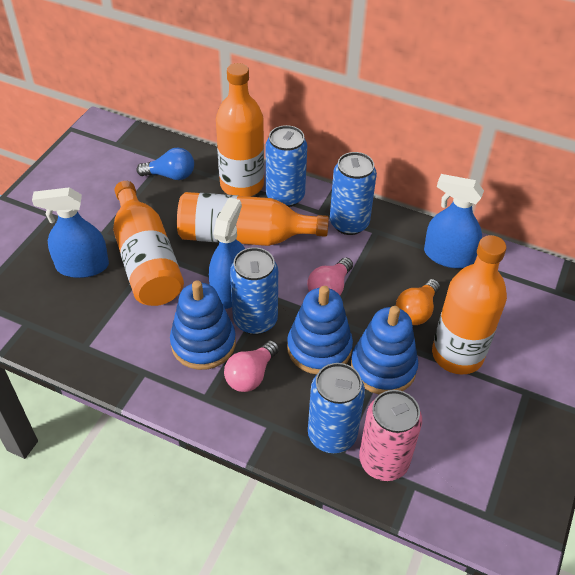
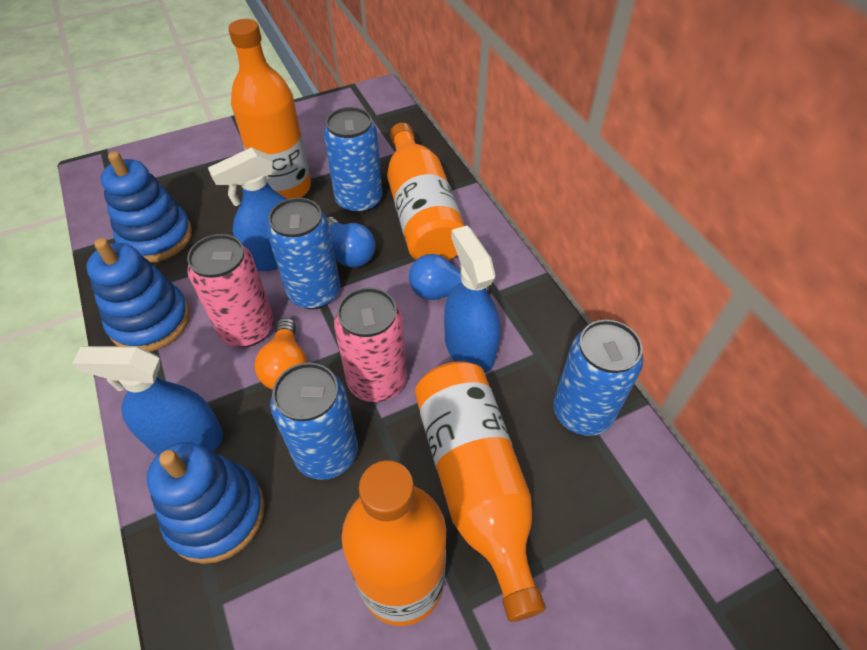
blue light bulb: [136,147,194,180] = 1 -> [327,217,375,268] [409,254,492,300] = 2
pink can: [359,390,422,481] = 1 -> [187,234,274,347] [334,287,407,402] = 2
pink light bulb: [224,340,279,392] [307,258,353,295] = 2 -> none = 0

